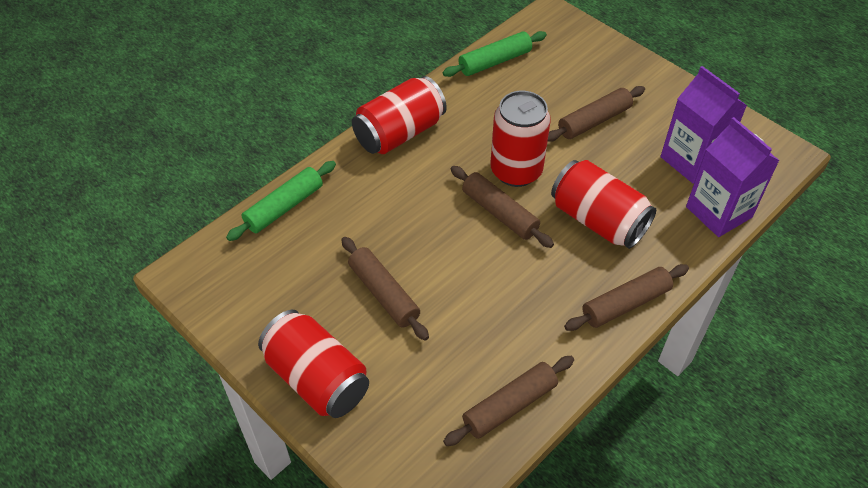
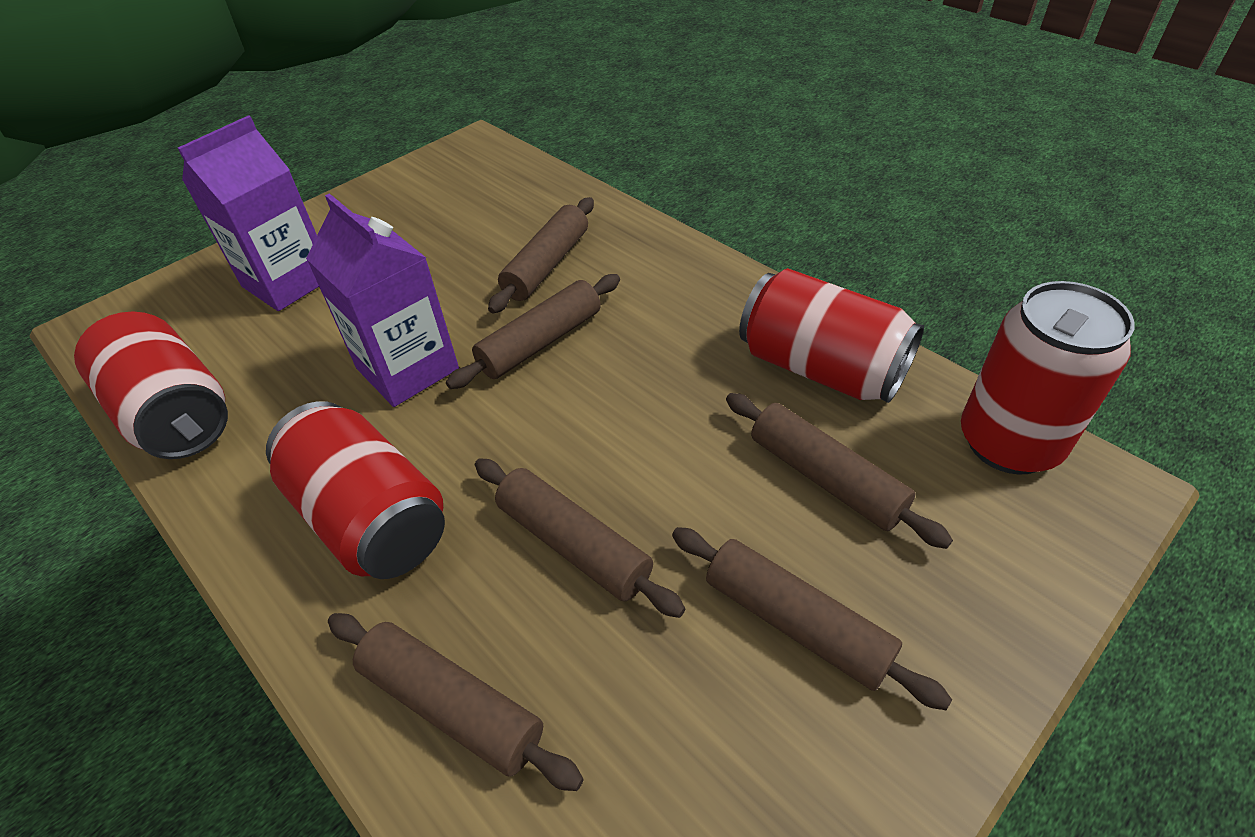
brown rolling pin: [341,237,429,341] [443,356,574,446] [451,166,554,248] [548,86,645,142] [564,264,689,331] = 5 -> [328,613,584,791] [446,274,620,389] [475,458,685,618] [488,197,594,314] [672,527,952,710] [726,393,953,549] = 6
green rolling pin: [226,161,336,241] [443,31,547,77] = 2 -> none = 0

